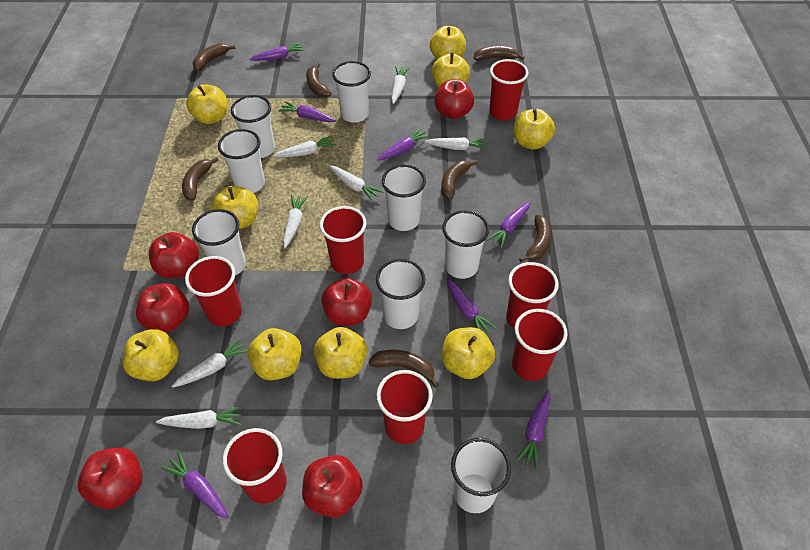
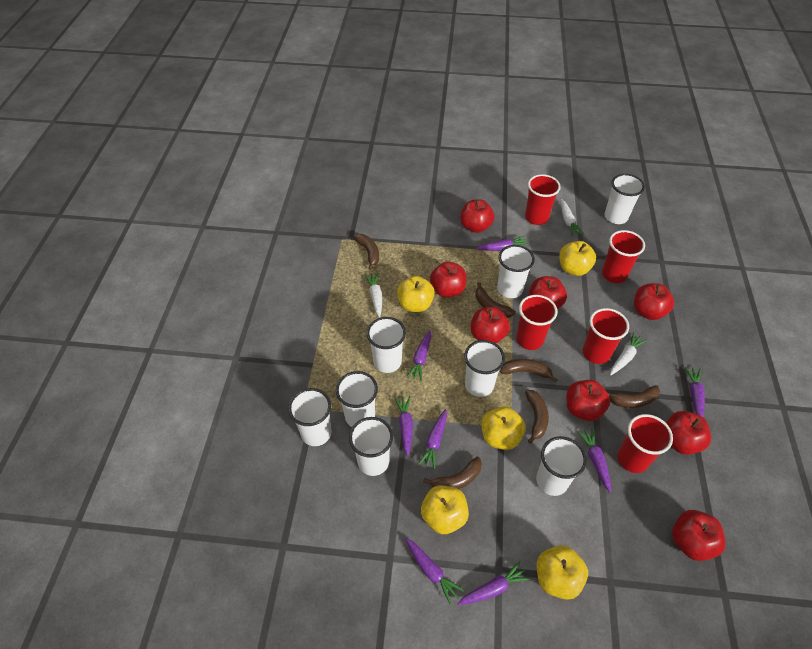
brown banana: [182,157,219,201] [192,43,236,71] [306,63,332,98] [369,349,439,388] [441,160,478,200] [474,45,525,61] [519,215,552,262] = 7 -> [353,234,379,270] [423,457,482,489] [475,282,515,318] [500,359,557,382] [525,390,549,444] [607,385,660,408] = 6
purple carrot: [161,451,228,519] [249,42,305,61] [278,101,336,122] [377,128,430,161] [446,278,496,333] [487,202,531,248] [516,390,551,469] = 7 -> [394,396,413,456] [406,538,464,604] [407,330,431,381] [418,409,447,469] [457,561,530,605] [476,235,529,251] [577,428,611,493] [685,367,705,417] = 8
red apple: [78,447,143,509] [136,283,189,333] [149,232,199,278] [302,455,363,518] [321,277,372,326] [435,80,474,119] = 6 -> [430,262,467,297] [460,199,494,233] [470,307,510,343] [528,276,567,309] [566,380,610,421] [634,283,674,320] [666,411,711,455] [672,510,726,561] = 8
red cup: [185,256,242,326] [223,428,287,504] [320,206,366,274] [377,370,433,444] [489,59,528,121] [506,262,559,329] [512,309,568,381] = 7 -> [516,295,558,350] [525,174,561,225] [583,308,629,364] [602,230,645,283] [617,414,673,473] = 5
white carrot: [156,406,243,429] [172,337,248,388] [273,135,336,158] [283,195,308,248] [329,166,383,202] [391,66,409,104] [425,137,487,150] = 7 -> [365,273,382,318] [561,199,584,236] [610,332,647,375] = 3
yellow apple: [123,329,179,381] [186,84,227,124] [212,186,258,229] [248,328,301,380] [314,327,367,379] [430,26,466,59] [432,52,470,87] [442,327,495,379] [514,109,555,150] = 9 -> [397,276,435,312] [421,486,469,534] [481,406,525,450] [537,545,588,600] [559,241,596,276] = 5

